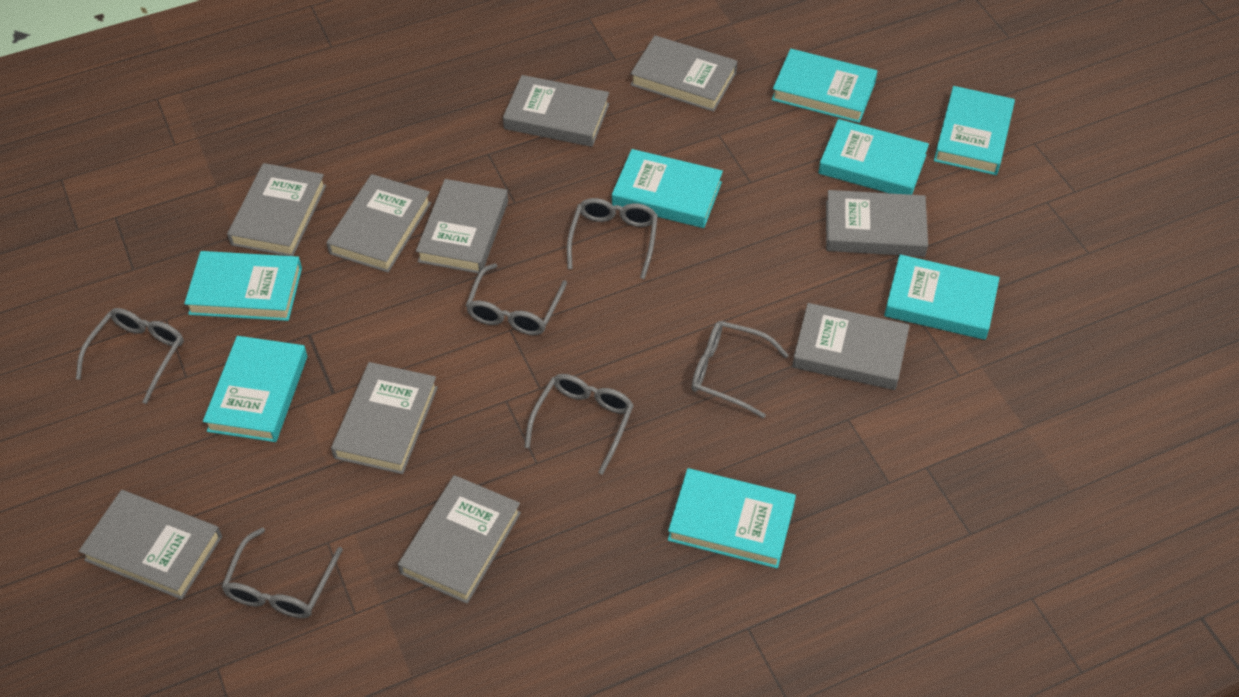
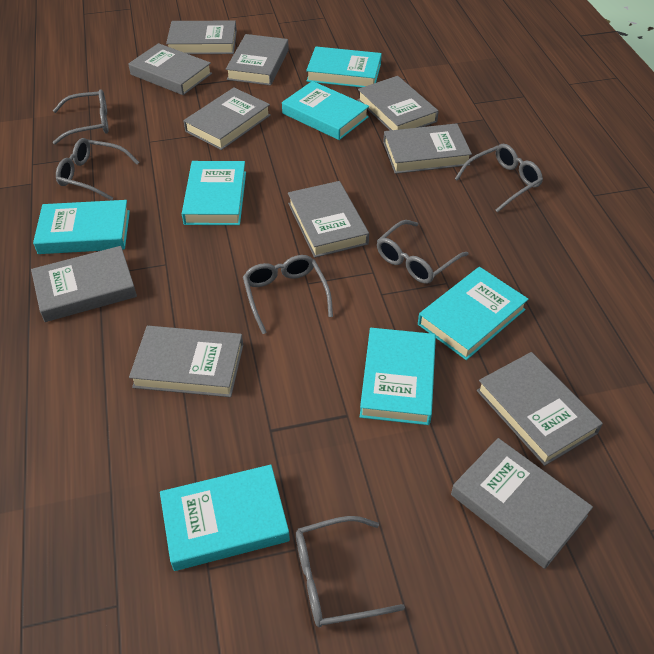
grey book: [79,490,222,600] [227,163,326,256] [327,174,431,273] [331,362,438,474] [398,475,521,604] [416,179,508,274] [503,75,609,147] [630,35,737,112] [792,303,910,390] [826,190,928,257] = 10 -> [31,246,137,322] [128,43,212,95] [129,326,243,397] [166,20,237,54] [183,87,271,150] [226,34,289,86] [288,181,369,258] [358,76,439,130] [383,123,472,174] [451,438,593,569] [477,352,603,466] = 11
turquoise book: [184,251,302,321] [203,336,307,442] [612,149,723,228] [668,468,796,569] [772,49,877,123] [818,119,929,195] [884,254,1000,340] [934,86,1015,175] = 8 -> [33,200,130,254] [160,465,290,571] [182,161,246,225] [282,81,369,140] [306,47,382,88] [360,328,436,425] [418,267,529,360] = 7

